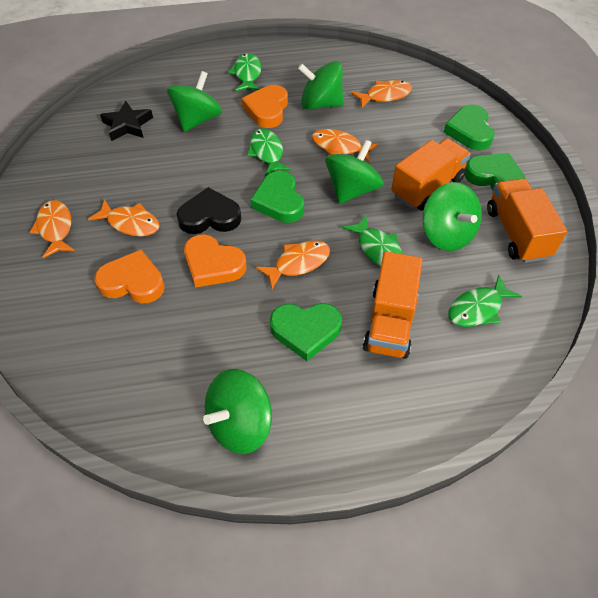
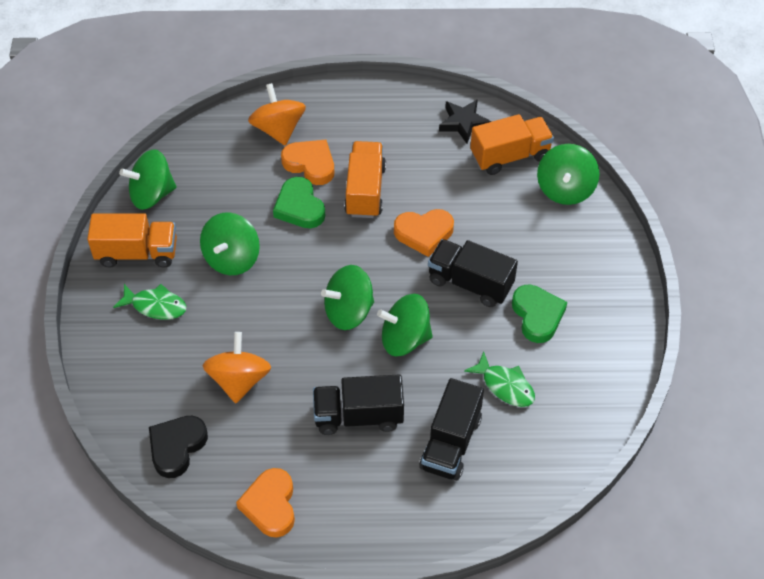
black truck: none = 0 -> [313,375,404,435] [419,378,484,481] [428,239,518,307] = 3
green fish: [228,53,261,92] [247,128,292,176] [342,215,403,267] [448,275,522,327] = 4 -> [113,284,187,320] [464,351,535,407] = 2
green heart: [250,171,304,223] [270,303,342,361] [443,105,494,150] [465,153,526,191] = 4 -> [273,177,325,228] [512,285,567,343] = 2
orange fish: [29,200,75,258] [88,199,160,236] [256,241,330,289] [312,129,378,163] [351,80,412,108] = 5 -> none = 0
orange spinning top: none = 0 -> [203,332,271,403] [248,83,306,146] = 2

